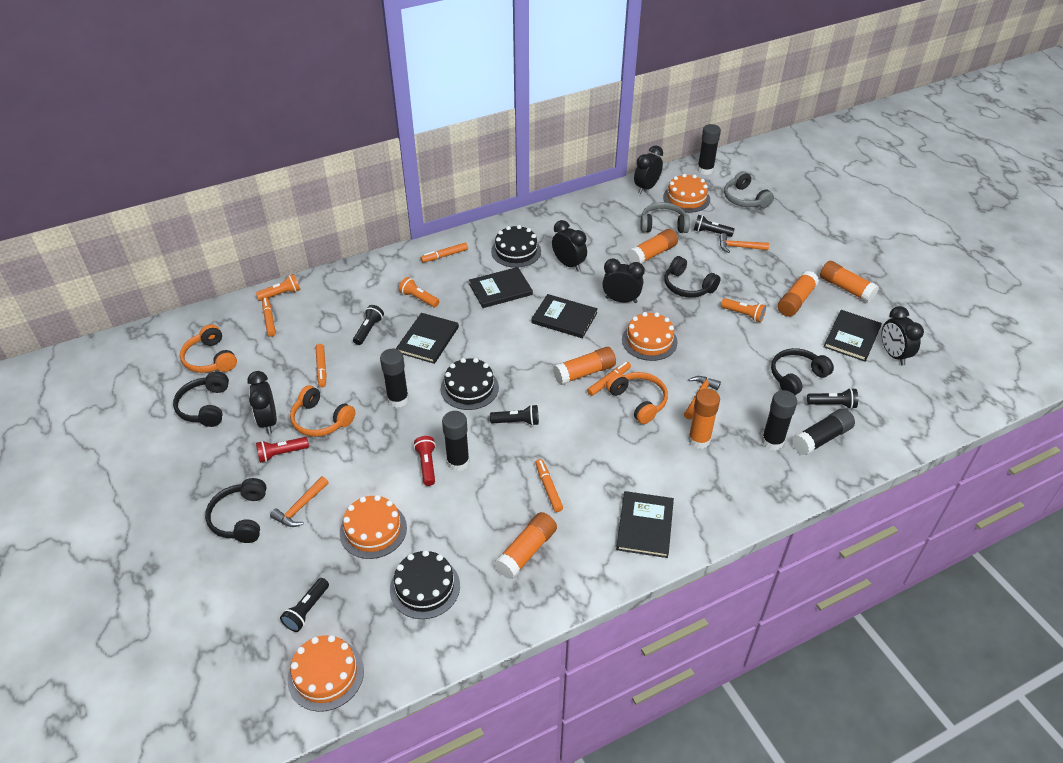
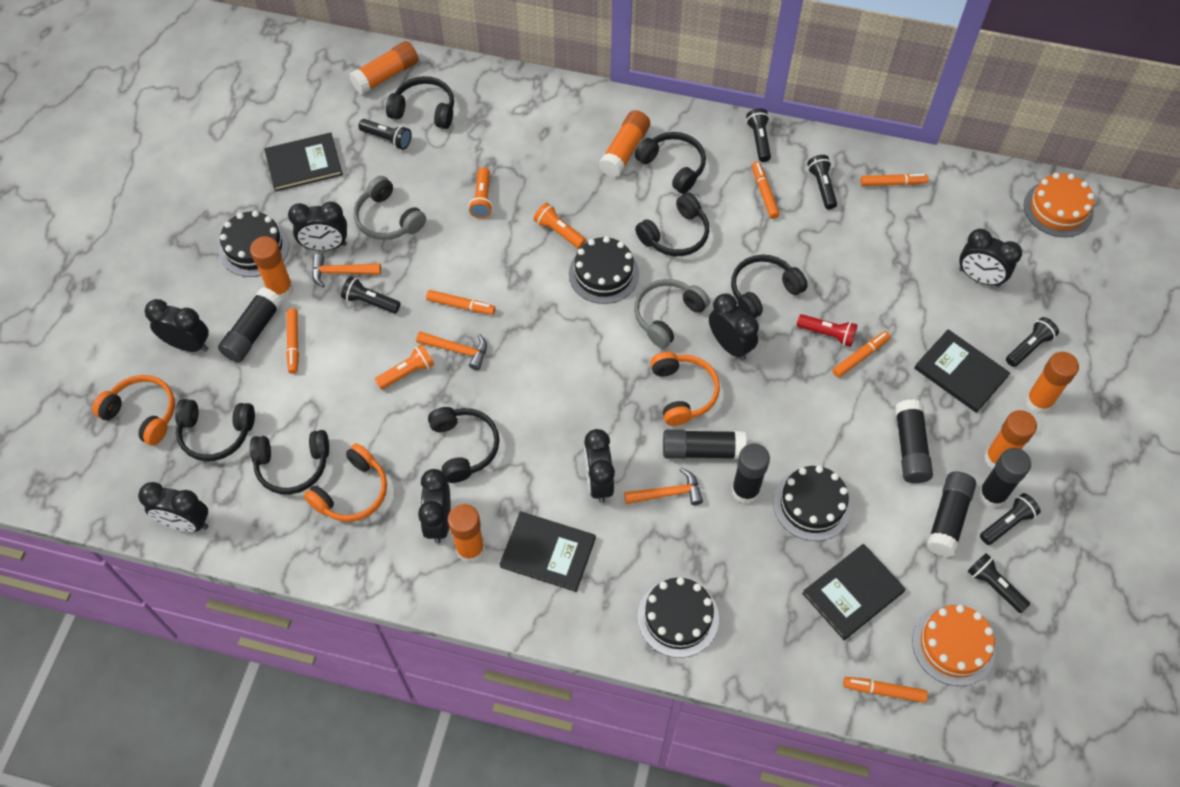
black book: [396,313,459,364] [469,267,533,308] [531,294,598,338] [616,491,674,558] [824,310,882,362] = 5 -> [264,133,343,192] [499,512,596,592] [802,544,905,640] [914,329,1010,413] = 4
black cake: [390,550,460,619] [441,358,499,410] [491,225,541,268] = 3 -> [219,211,289,277] [569,236,639,304] [637,577,719,658] [773,466,852,541] = 4
black clock: [247,371,277,434] [552,220,587,271] [602,258,645,303] [634,145,663,194] [882,306,924,366] = 5 -> [138,482,208,532] [145,299,209,352] [288,202,347,251] [418,469,450,543] [584,429,615,503] [709,294,759,361] [959,229,1022,287] = 7
black flashlight: [280,578,329,632] [353,305,384,345] [490,405,539,426] [694,215,735,237] [807,388,858,409] = 5 -> [341,276,400,313] [358,119,412,150] [746,108,771,162] [807,155,837,209] [968,553,1030,613] [980,493,1040,545] [1006,317,1059,367] = 7
black glue stick: [380,349,409,408] [442,411,470,471] [697,124,721,175] [762,390,797,451] [792,408,855,455] = 5 -> [218,287,283,362] [663,430,746,459] [732,443,770,504] [895,399,933,483] [927,471,976,557] [978,448,1031,508] = 6
black headphones: [173,371,229,427] [205,478,267,543] [664,256,720,298] [771,348,834,395] = 4 -> [175,399,255,461] [250,430,329,495] [386,76,454,129] [428,407,500,483] [634,132,706,194] [635,192,709,256] [731,255,808,318] = 7
orange cake: [287,635,364,712] [340,495,407,559] [622,312,678,361] [663,174,710,213] = 4 -> [912,605,996,686] [1024,173,1094,237] = 2
orange marker: [262,298,276,337] [316,344,326,387] [421,243,468,263] [535,459,563,512] [587,362,631,396] = 5 -> [286,308,299,374] [426,290,495,315] [752,162,780,219] [832,331,890,377] [843,677,928,703] [860,174,928,186] = 6
red flashlight: [256,437,309,463] [414,436,436,486] = 2 -> [797,314,858,347] = 1

